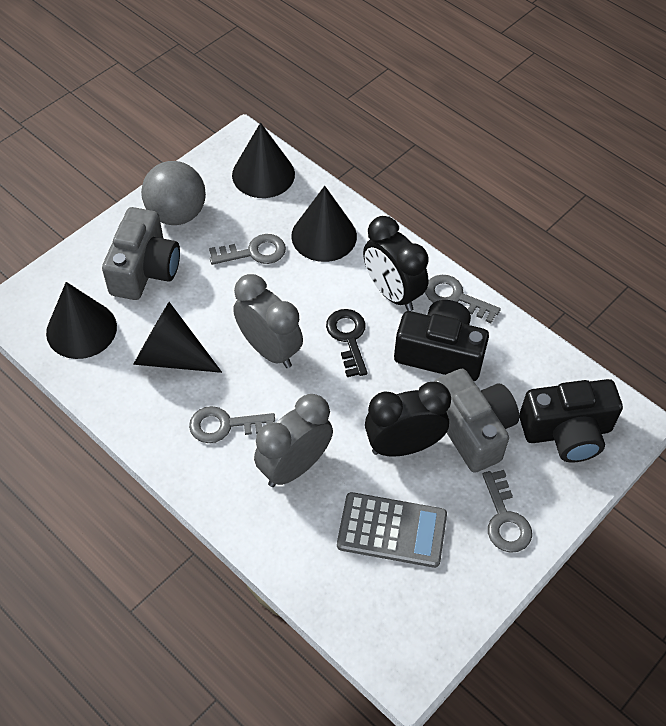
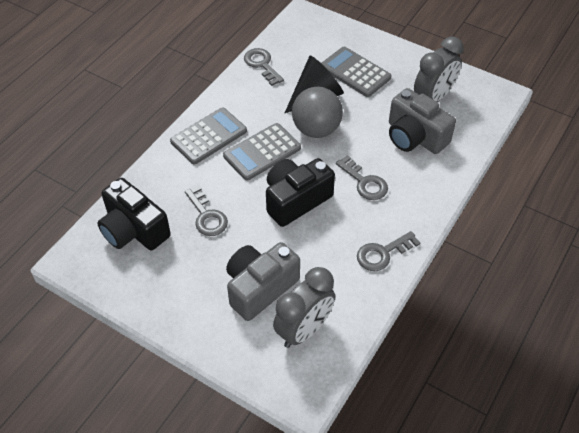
black clock: [363,216,429,311] [365,382,451,457] = 2 -> none = 0
black cone: [46,282,117,359] [133,302,222,373] [232,123,295,198] [291,186,357,262] = 4 -> [285,55,344,113] = 1
black key: [326,309,367,377] = 1 -> none = 0
grey calculator: [337,492,447,568] = 1 -> [170,108,247,164] [223,123,301,181] [321,47,392,97] = 3

